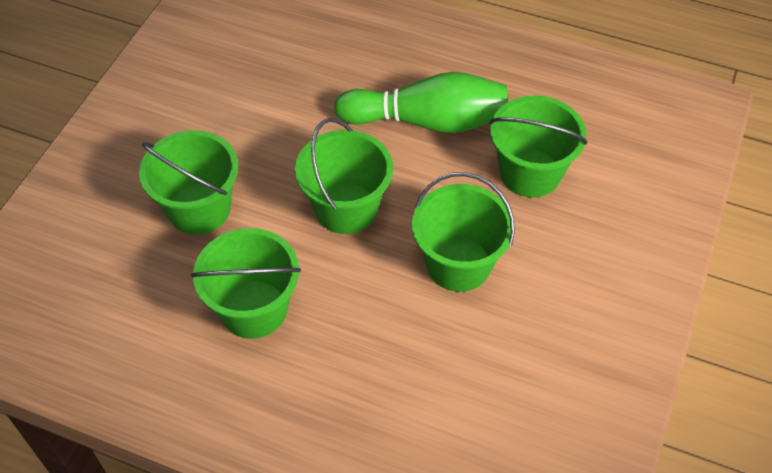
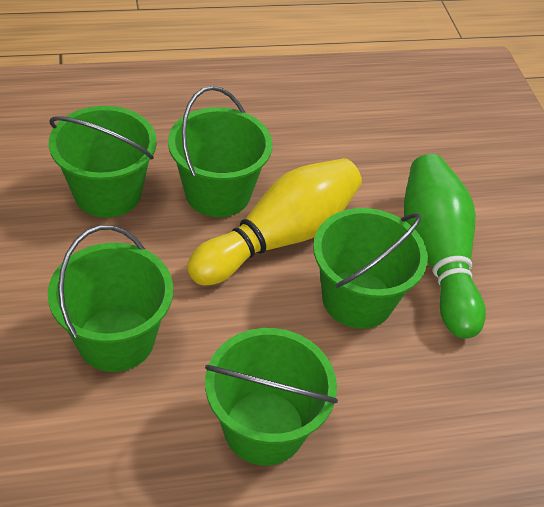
yellow bowling pin: none = 0 -> [187,158,362,285] = 1

